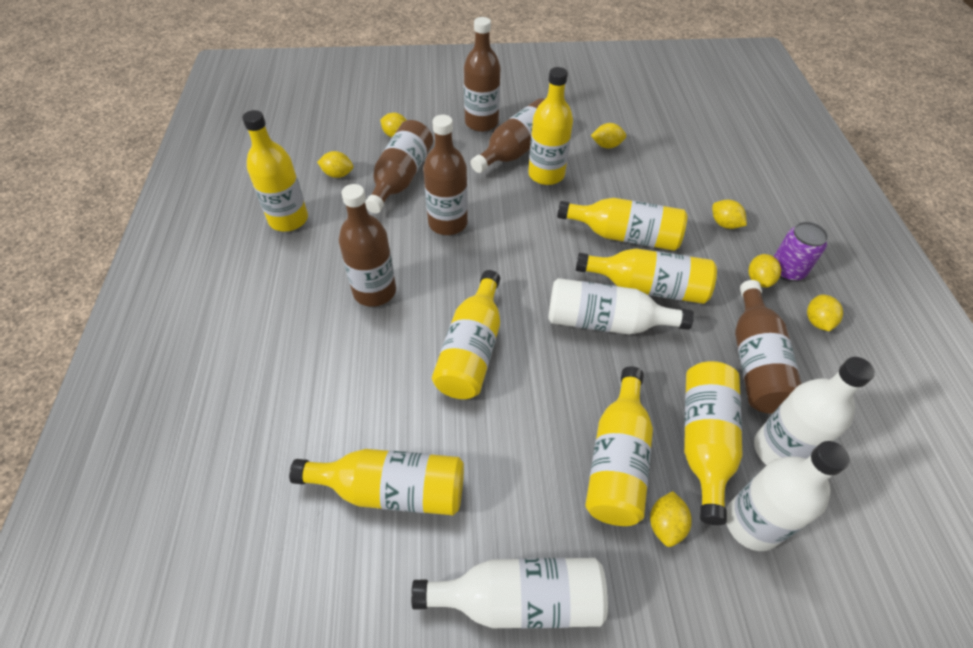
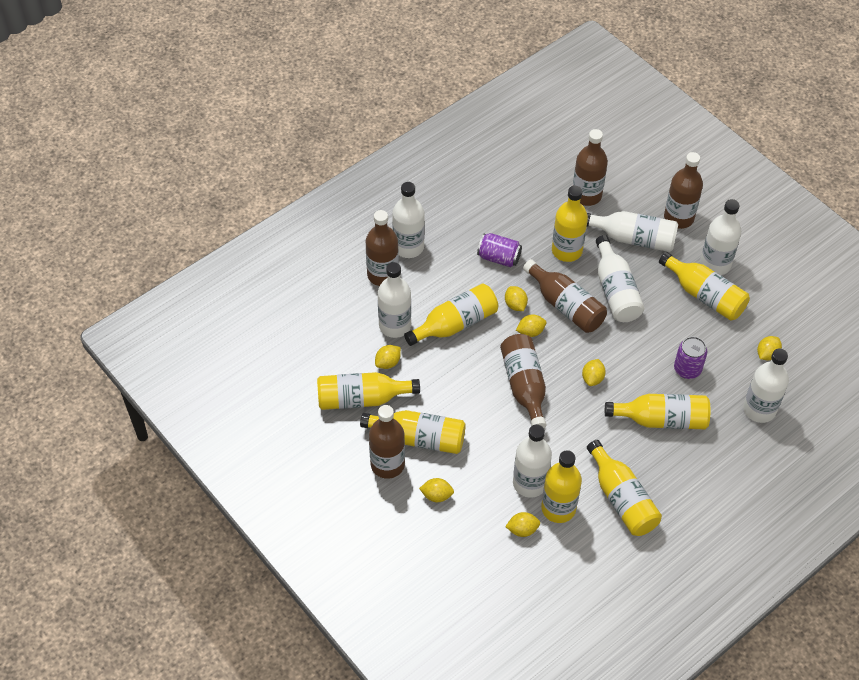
purple can: [774,222,828,281] = 1 -> [477,233,522,267] [674,337,707,379] = 2
white bottle: [411,558,608,629] [548,278,694,335] [726,441,850,551] [754,357,875,465] = 4 -> [378,262,411,338] [392,182,425,258] [513,424,552,498] [587,211,678,252] [596,235,644,322] [700,199,741,275] [743,348,789,423] = 7

